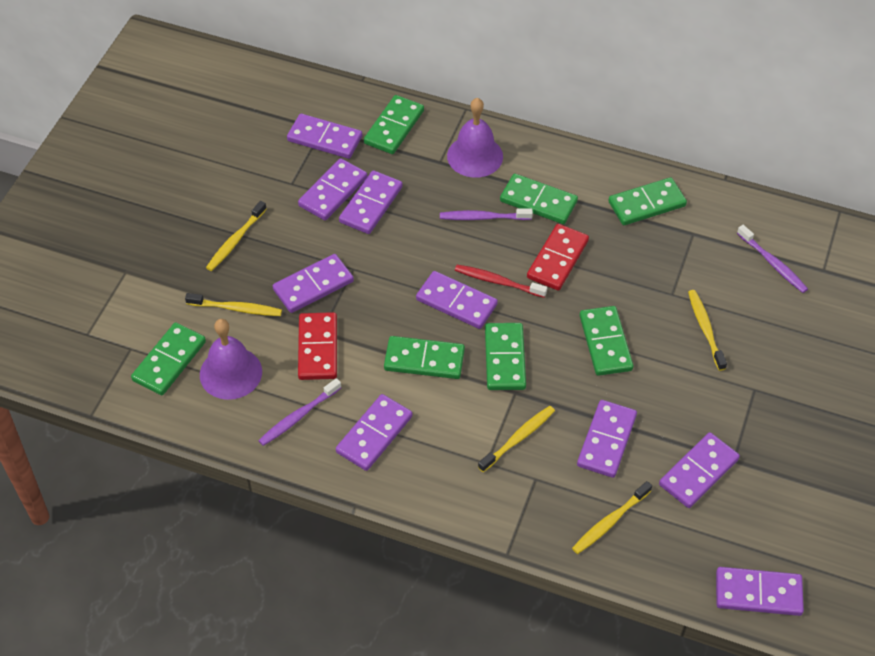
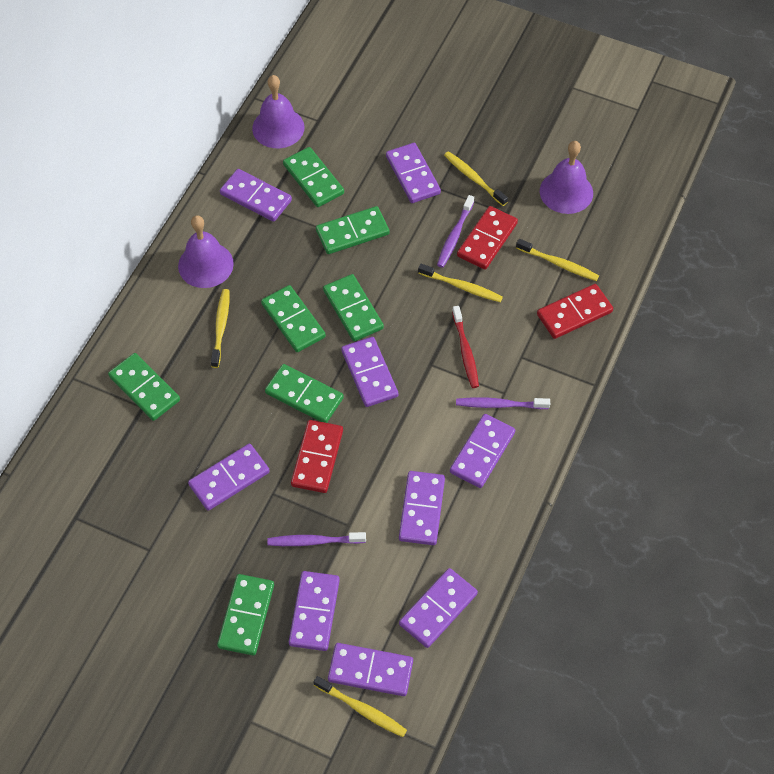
purple bell: [200,319,262,400] [447,98,503,178] = 2 -> [178,215,234,288] [252,75,304,148] [540,141,593,214] = 3
red domino: [298,312,337,380] [527,224,589,291] = 2 -> [291,420,343,493] [457,206,518,270] [537,284,613,339] = 3

